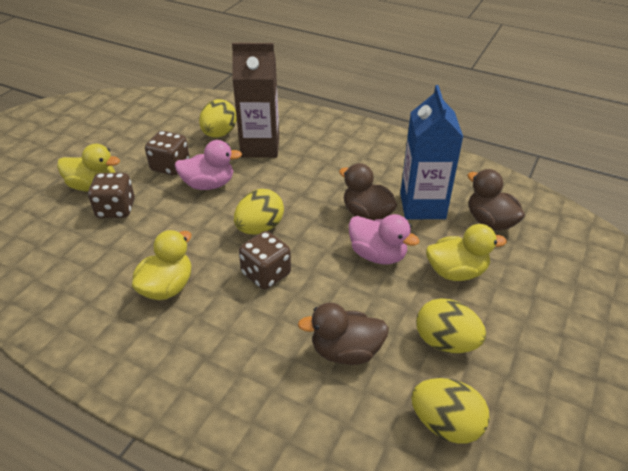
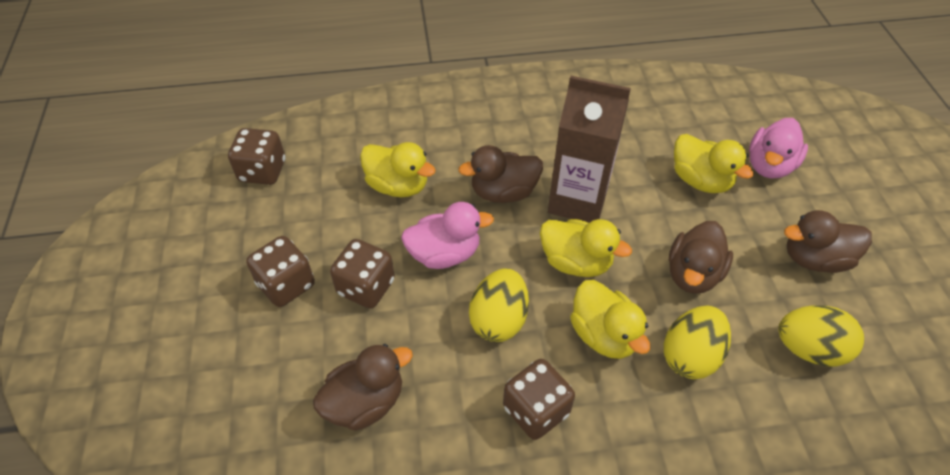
blue carton: [400,85,463,219] = 1 -> none = 0
brown dice: [88,173,135,218] [145,131,190,175] [239,231,291,290] = 3 -> [228,128,285,185] [246,236,315,307] [330,239,395,308] [503,359,575,440] = 4
brown duck: [298,303,389,365] [339,163,397,220] [467,169,525,231] = 3 -> [313,344,413,431] [458,145,543,203] [669,221,733,294] [784,210,872,273] = 4
yellow duck: [57,144,120,191] [132,230,191,300] [426,224,507,281] = 3 -> [360,142,436,197] [540,219,632,277] [570,280,650,359] [674,134,754,193] = 4
yellow egg: [199,99,237,138] [234,189,284,235] [411,378,490,444] [416,298,486,353] = 4 -> [469,269,529,342] [664,306,731,379] [778,305,864,367] = 3

